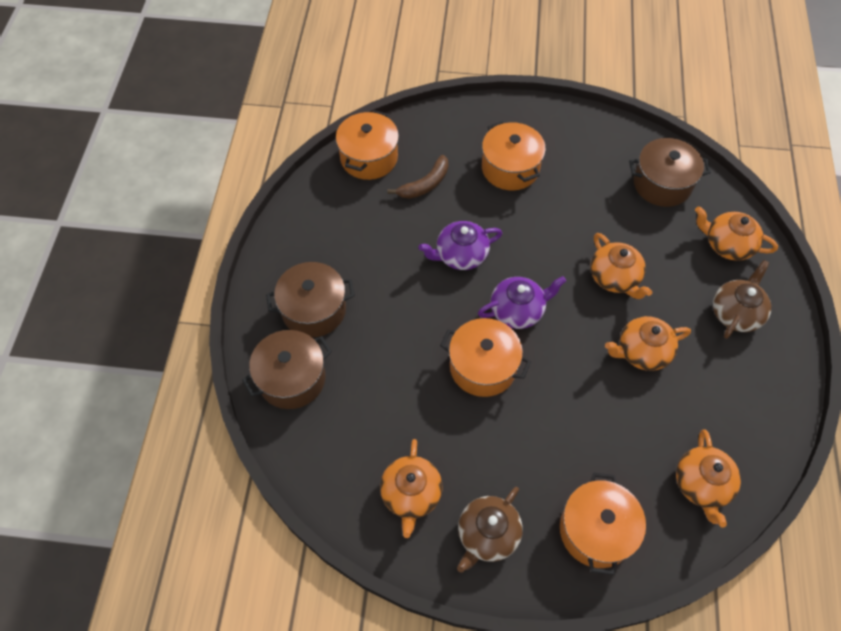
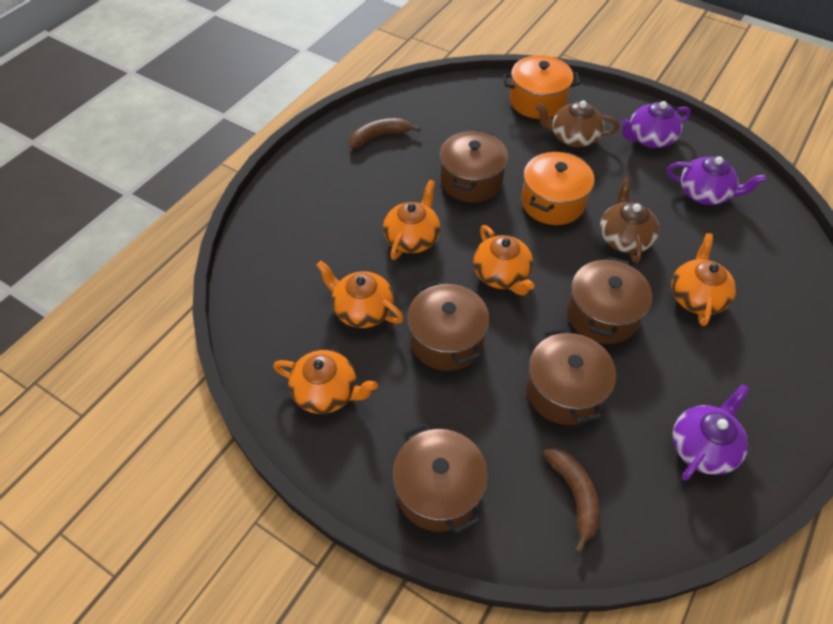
brown banana: [388,155,448,199] = 1 -> [349,118,420,149] [543,448,600,553] = 2
brown pot: [242,330,332,409] [266,262,355,337] [629,138,711,207] = 3 -> [393,423,488,534] [407,281,489,371] [440,130,508,202] [526,328,616,425] [567,257,652,344] = 5
orange pot: [336,110,399,180] [440,318,531,397] [482,121,546,191] [560,472,646,575] = 4 -> [503,55,581,119] [521,152,594,225] = 2
purple teapot: [418,221,502,270] [478,276,566,329] = 2 -> [621,101,691,148] [667,156,766,205] [673,384,750,481] = 3

